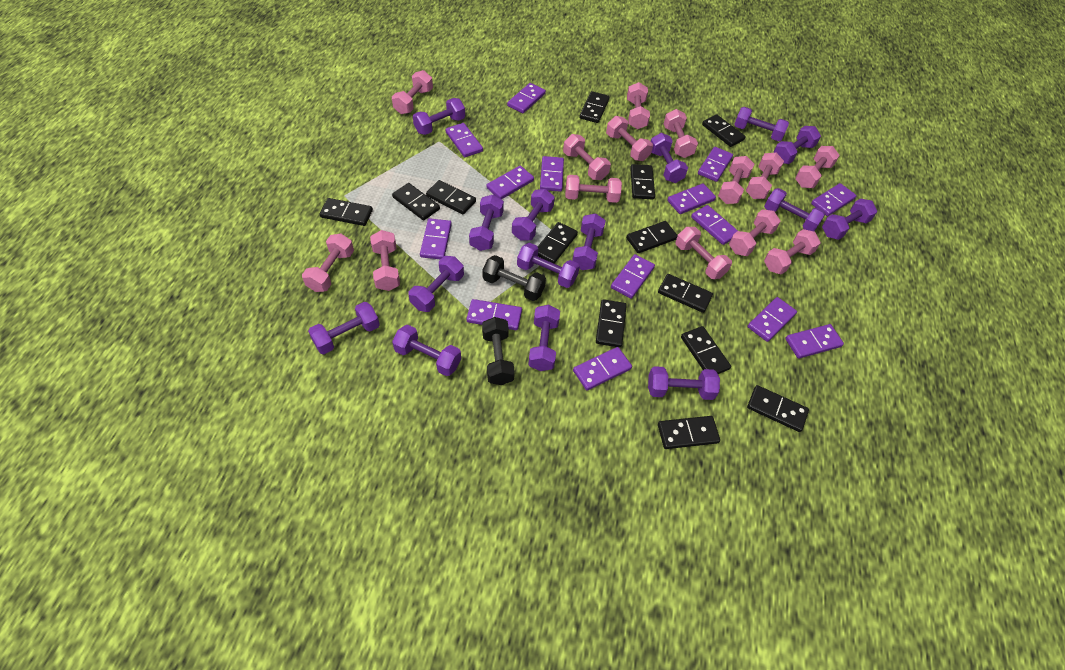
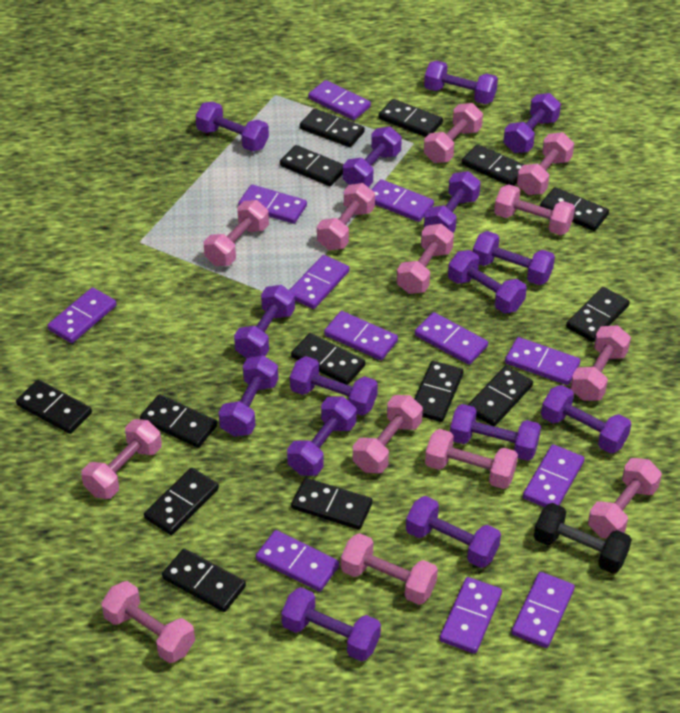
black domino: [319,198,373,226] [392,183,440,220] [426,180,476,214] [538,222,578,264] [579,91,610,123] [596,299,627,348] [626,221,678,253] [630,164,655,199] [658,274,713,313] [658,416,720,449] [681,326,731,374] [702,114,746,147] [747,385,809,432] = 13 -> [16,380,92,434] [140,394,217,448] [144,468,219,535] [162,549,246,612] [280,145,343,186] [291,333,365,385] [291,478,373,530] [300,109,365,147] [378,99,443,137] [414,361,464,422] [462,144,524,186] [468,366,533,426] [540,187,609,231] [566,287,630,342] = 14
black dumbbell: [482,255,546,301] [482,317,515,385] = 2 -> [534,503,632,574] = 1
pink dumbbell: [302,234,354,292] [370,230,400,291] [392,70,433,114] [563,134,611,180] [565,175,622,203] [606,116,653,161] [627,82,650,129] [664,109,698,158] [675,227,732,279] [718,156,754,204] [729,209,781,256] [746,153,784,199] [764,229,821,275] [795,146,840,188] = 14 -> [81,419,162,499] [101,581,195,663] [204,200,269,266] [317,183,375,250] [341,533,438,605] [353,395,423,473] [397,224,454,294] [424,103,483,163] [425,429,518,489] [494,184,575,235] [517,132,574,195] [570,325,631,401] [588,458,662,538] = 13
purple domino: [420,219,452,259] [445,123,483,157] [466,299,522,330] [486,166,534,199] [507,83,546,113] [540,156,564,192] [573,347,632,390] [611,254,655,299] [667,183,716,214] [691,205,738,245] [698,147,733,182] [747,297,797,342] [785,324,844,359] [811,183,857,216] = 14 -> [47,287,116,343] [238,184,307,224] [256,530,339,592] [289,255,349,309] [308,80,371,120] [324,311,398,360] [371,179,434,222] [415,312,488,365] [439,577,502,654] [505,337,581,385] [511,572,575,648] [523,444,585,507] = 12

